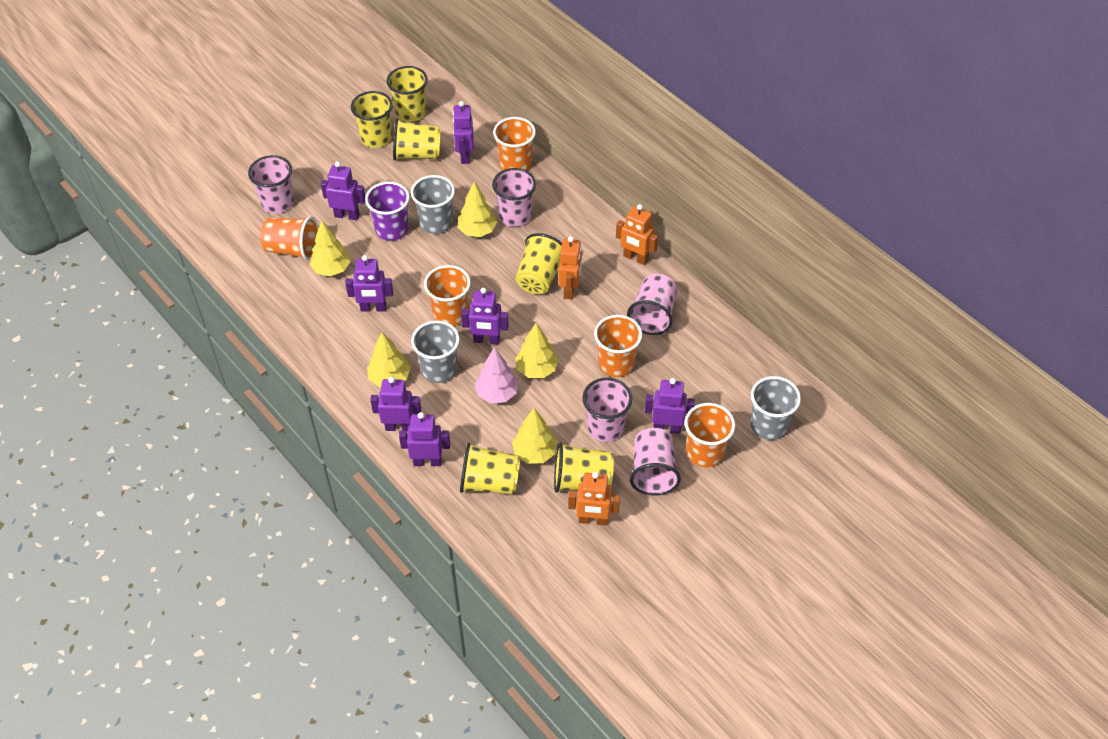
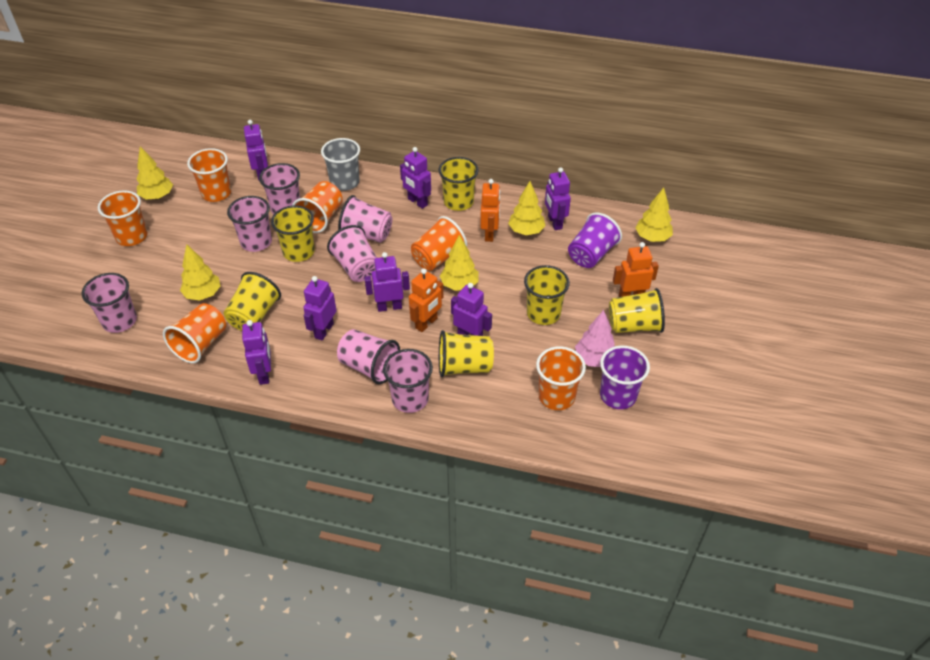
grey cup: [411,175,455,234] [411,320,460,383] [750,376,801,440] = 3 -> [321,138,360,191] = 1
orange cup: [260,216,319,261] [424,265,471,326] [493,117,536,171] [594,315,642,377] [685,403,735,467] = 5 -> [98,190,148,246] [163,303,226,363] [187,148,231,202] [292,181,343,233] [411,216,467,271] [536,346,586,410] = 6
pink cup: [248,155,294,214] [492,168,536,227] [582,378,632,442] [627,274,677,335] [630,428,681,496] = 5 -> [82,273,137,333] [227,196,272,252] [259,163,300,214] [327,225,377,282] [337,329,400,384] [338,195,392,243] [383,349,433,413] = 7
purple cup: [365,182,410,241] = 1 -> [568,212,622,268] [600,345,650,409] = 2

